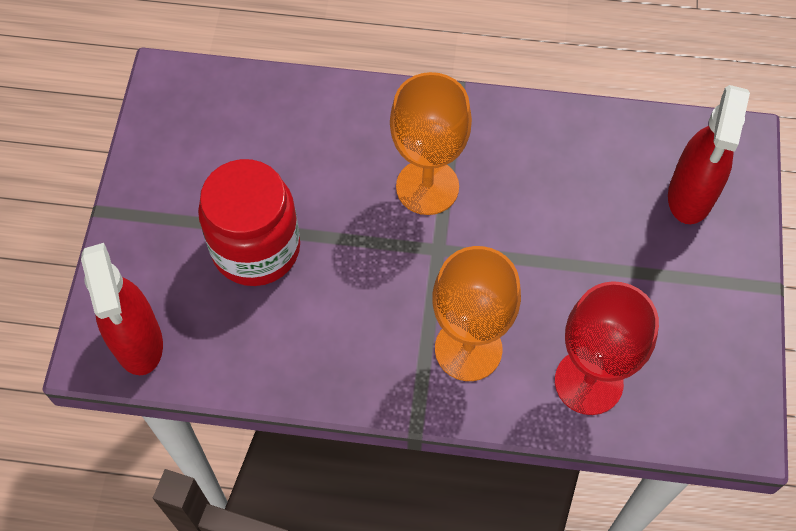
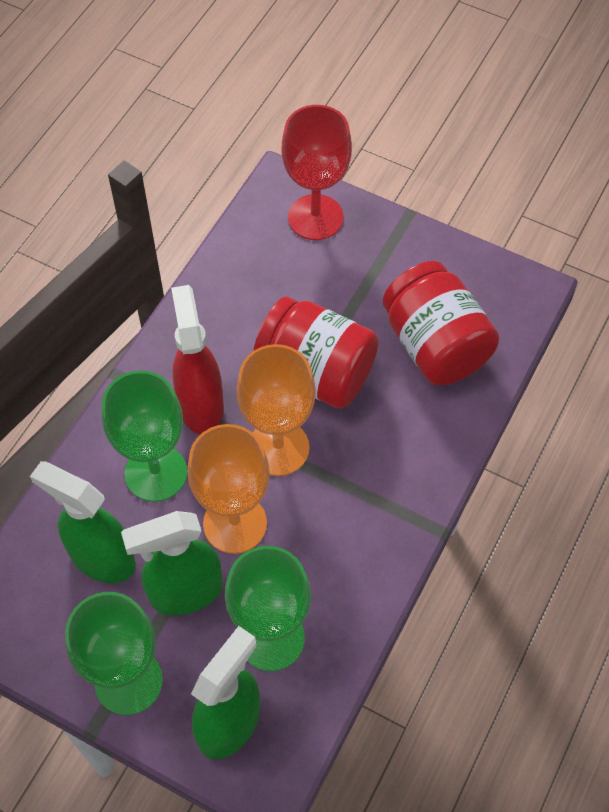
green goblet: none = 0 -> [65,592,163,715] [102,371,187,502] [225,546,311,671] = 3
green spray bottle: none = 0 -> [30,461,136,583] [121,511,223,615] [191,626,260,759] = 3
red jar: [198,159,300,286] = 1 -> [254,297,379,409] [383,261,499,385] = 2
red spray bottle: [81,243,163,375] [668,85,750,224] = 2 -> [171,285,224,434] = 1

